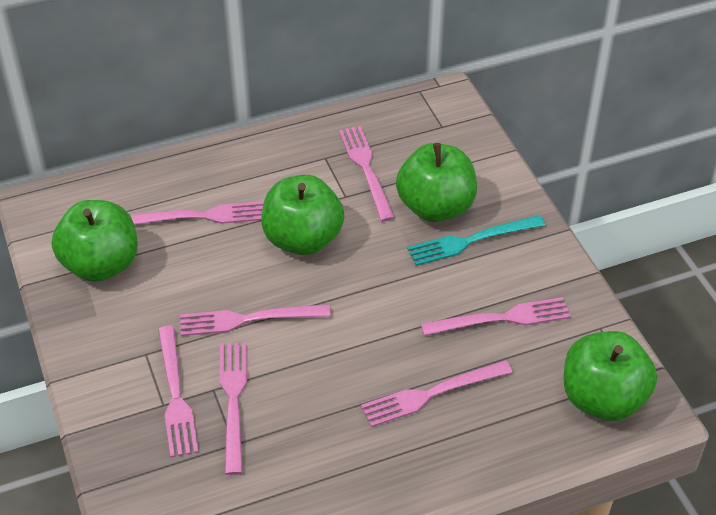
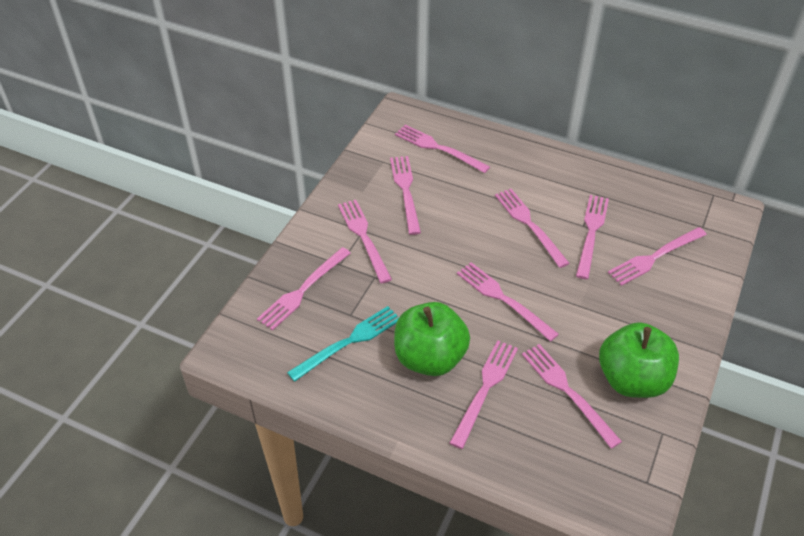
green apple: [52,200,137,282] [261,175,344,255] [396,143,477,222] [563,331,657,421] = 4 -> [394,302,470,376] [599,322,679,398] = 2
pink fork: [130,201,264,225] [158,326,199,457] [180,304,331,336] [220,342,247,475] [339,126,395,222] [361,360,513,427] [421,297,571,336] = 7 -> [257,247,351,331] [338,200,392,283] [390,156,421,235] [395,125,490,173] [450,340,518,449] [457,262,559,342] [495,189,570,268] [522,344,622,449] [576,195,609,279] [608,227,707,286] = 10

